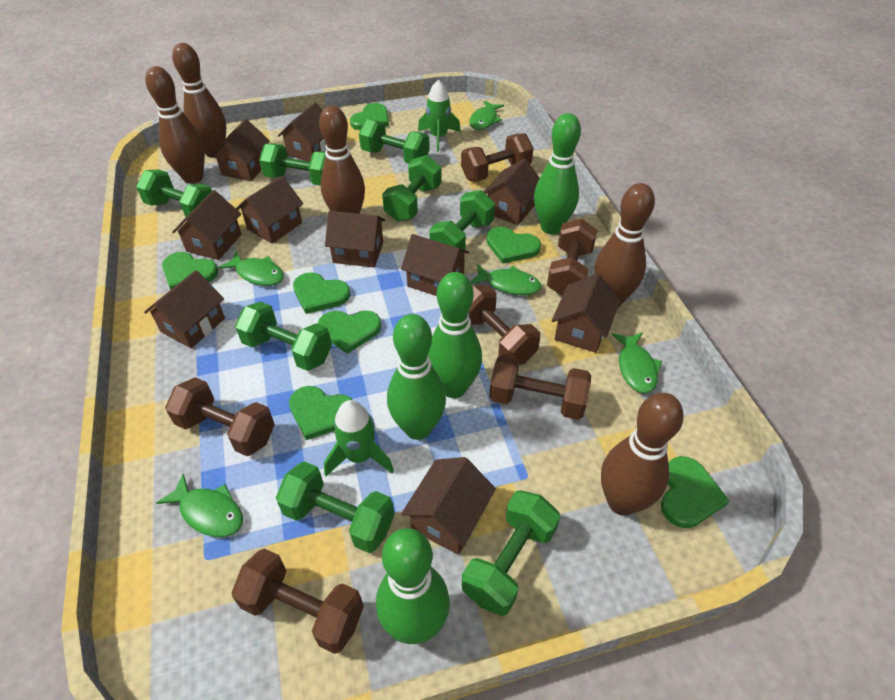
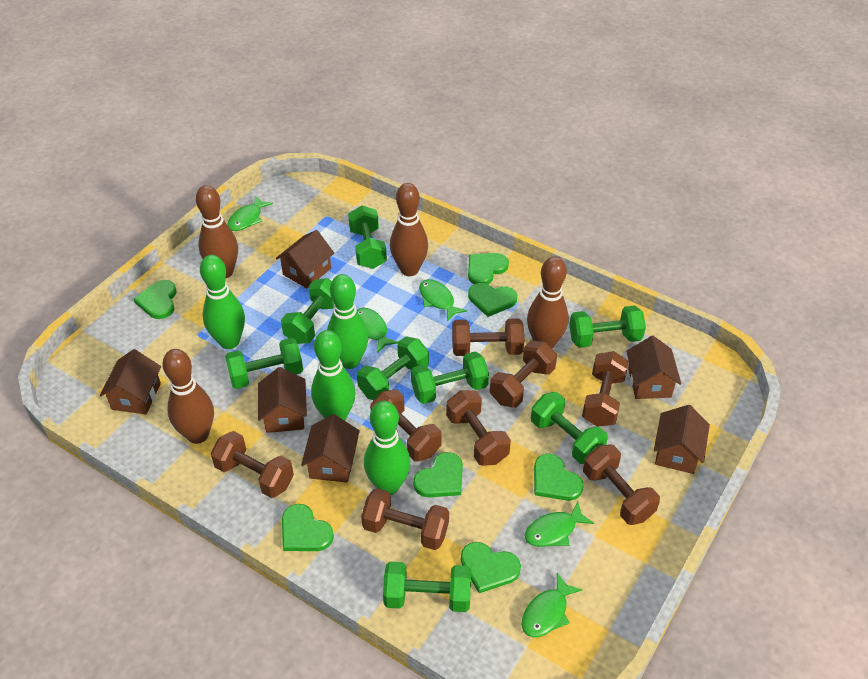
brown bowling pin: [145,66,205,184] [172,43,226,158] [319,105,365,214] [594,183,655,307] [601,393,684,516] = 5 -> [162,349,214,444] [196,185,238,278] [390,183,428,276] [527,256,569,349] = 4
brown dumbbell: [165,377,275,456] [231,549,364,654] [461,133,533,181] [468,286,540,365] [489,354,591,420] [547,219,598,296] = 6 -> [211,431,294,498] [361,488,449,550] [370,389,442,461] [446,390,511,466] [452,318,524,356] [490,340,557,408] [582,351,629,426] [583,444,660,525] = 8
brown house: [144,270,225,348] [172,190,241,260] [210,119,270,181] [236,176,303,244] [278,103,327,162] [325,211,385,268] [401,234,469,296] [401,457,496,555] [484,158,539,225] [552,274,620,353] = 10 -> [100,349,161,414] [258,367,307,433] [276,230,334,289] [301,414,360,483] [626,336,681,399] [654,405,710,474] = 6
green rocket: [324,400,394,476] [418,80,461,152] = 2 -> none = 0

